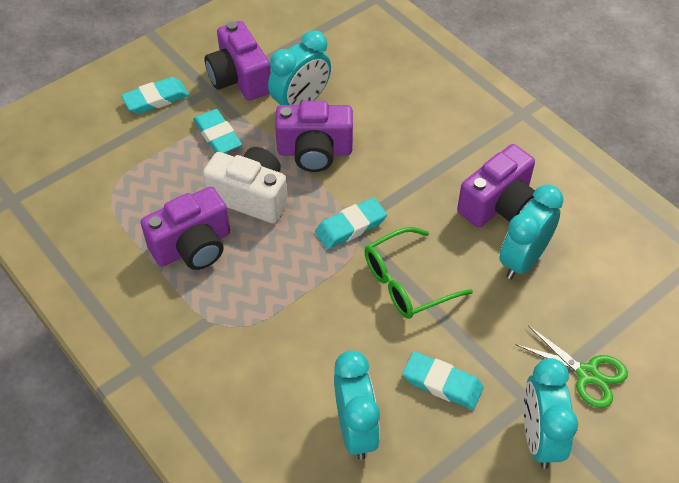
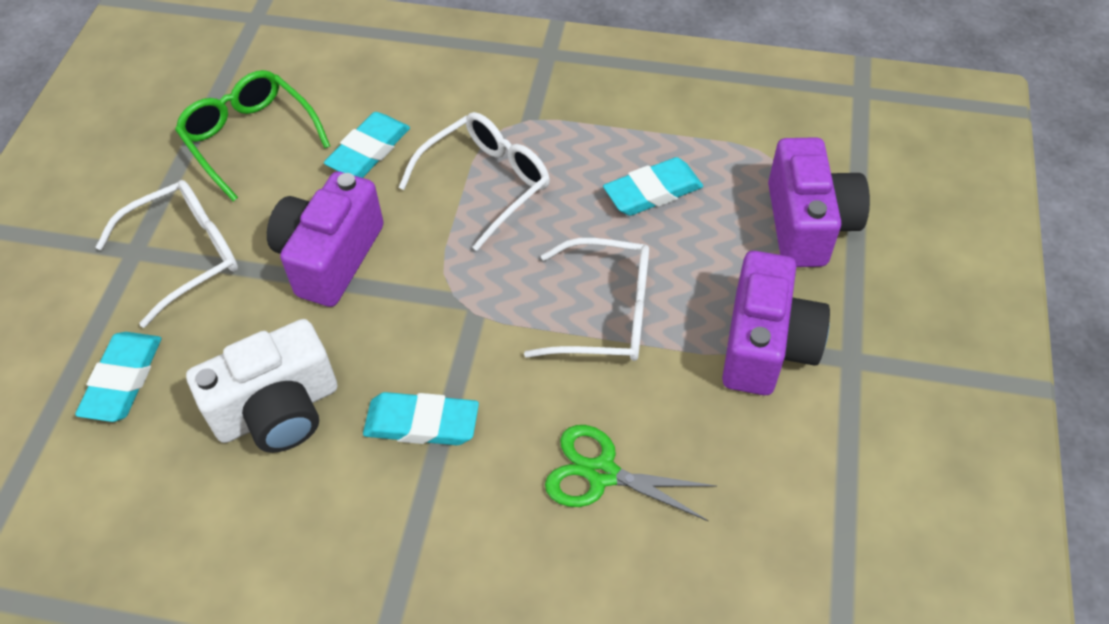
purple camera: [141,187,230,270] [204,21,271,101] [275,101,353,172] [457,144,535,227] = 4 -> [267,171,383,307] [722,251,830,395] [768,137,870,267] = 3
turquoise clock: [268,30,331,105] [334,350,380,460] [499,185,564,279] [523,358,578,469] = 4 -> none = 0
white glasses: none = 0 -> [96,180,238,328] [398,112,550,251] [524,238,649,361] = 3

